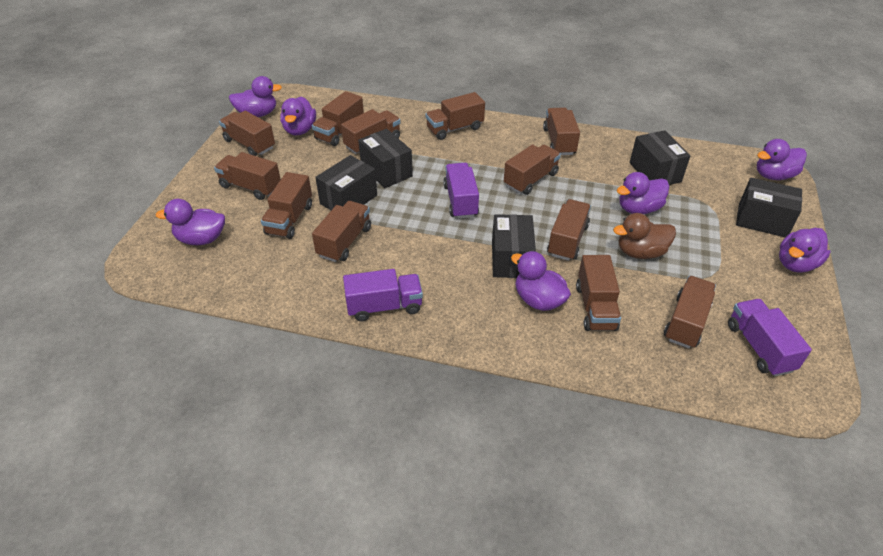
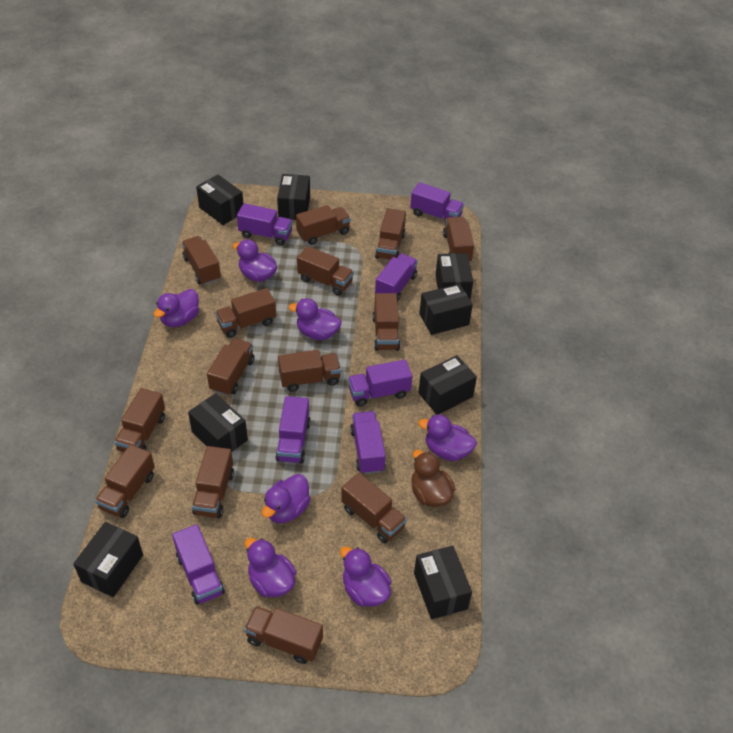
black box: [315,155,377,211] [358,129,413,188] [492,214,536,278] [630,130,690,185] [736,178,802,237] = 5 -> [73,522,143,597] [188,393,248,452] [196,175,243,225] [277,174,310,220] [414,546,472,619] [418,355,477,415] [419,284,473,335] [435,253,473,299] = 8
brown truck: [214,152,281,200] [219,111,275,156] [261,172,312,239] [312,91,364,146] [312,201,371,262] [341,109,400,154] [426,92,485,140] [504,145,561,195] [543,107,580,155] [547,199,591,261] [576,255,621,331] [664,276,716,349] = 12 -> [95,444,155,518] [114,388,165,452] [182,236,221,285] [192,446,234,518] [207,338,255,396] [215,288,276,338] [244,606,323,664] [278,350,341,392] [296,205,351,245] [297,246,354,296] [341,473,407,543] [372,293,400,351] [375,208,406,260] [443,217,474,261] = 14
purple truck: [343,269,423,321] [443,163,479,219] [728,299,812,377] = 3 -> [172,524,225,605] [237,203,293,246] [275,396,311,463] [348,359,412,407] [350,411,386,474] [375,253,418,302] [410,182,464,225] = 7

